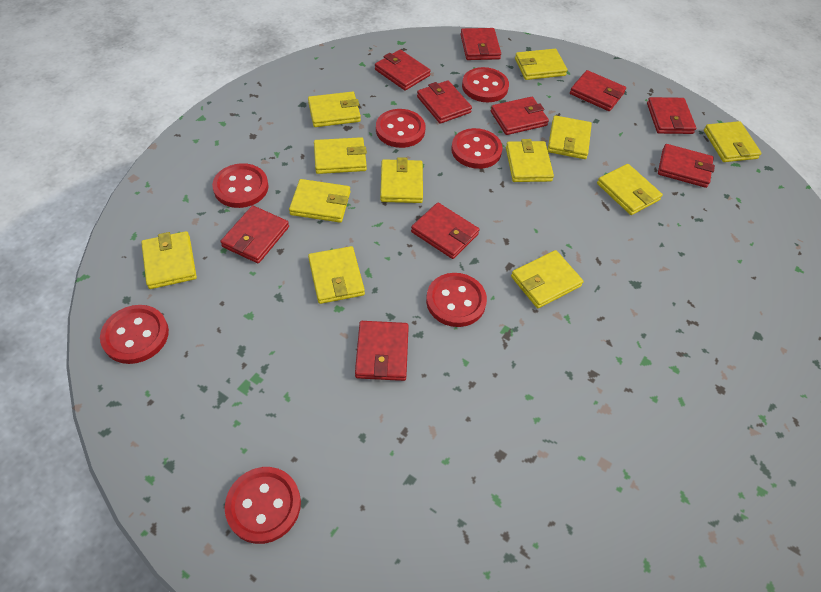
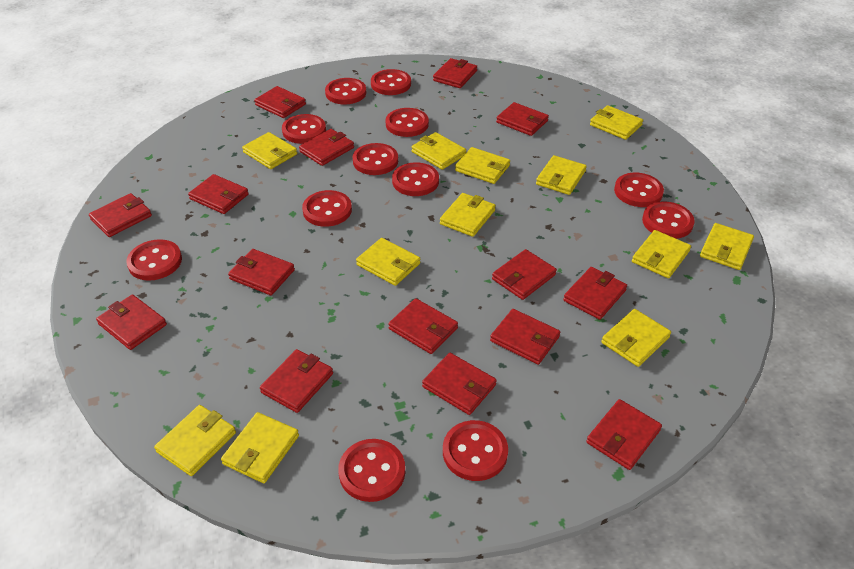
red button: [100,305,169,364] [212,163,269,208] [225,467,301,544] [376,109,425,148] [426,273,487,327] [451,128,503,169] [462,67,509,102] = 7 -> [126,239,182,281] [282,114,326,144] [302,190,352,227] [325,78,366,104] [338,439,405,502] [353,143,398,175] [371,69,411,95] [386,108,429,137] [392,162,439,196] [443,420,508,481] [614,173,664,207] [642,201,695,239] = 12
red wallet: [220,206,289,263] [355,321,409,381] [375,50,431,91] [411,203,479,259] [417,81,472,124] [460,28,501,60] [491,97,549,135] [570,70,626,111] [647,97,696,134] [658,144,715,188] = 10 -> [89,193,152,237] [96,295,167,350] [188,174,249,214] [228,249,295,295] [254,86,306,118] [260,349,333,413] [299,129,354,166] [388,298,458,354] [422,353,497,415] [433,58,477,88] [490,309,560,365] [492,249,557,300] [496,102,549,136] [563,267,627,320] [586,399,662,470] = 15

